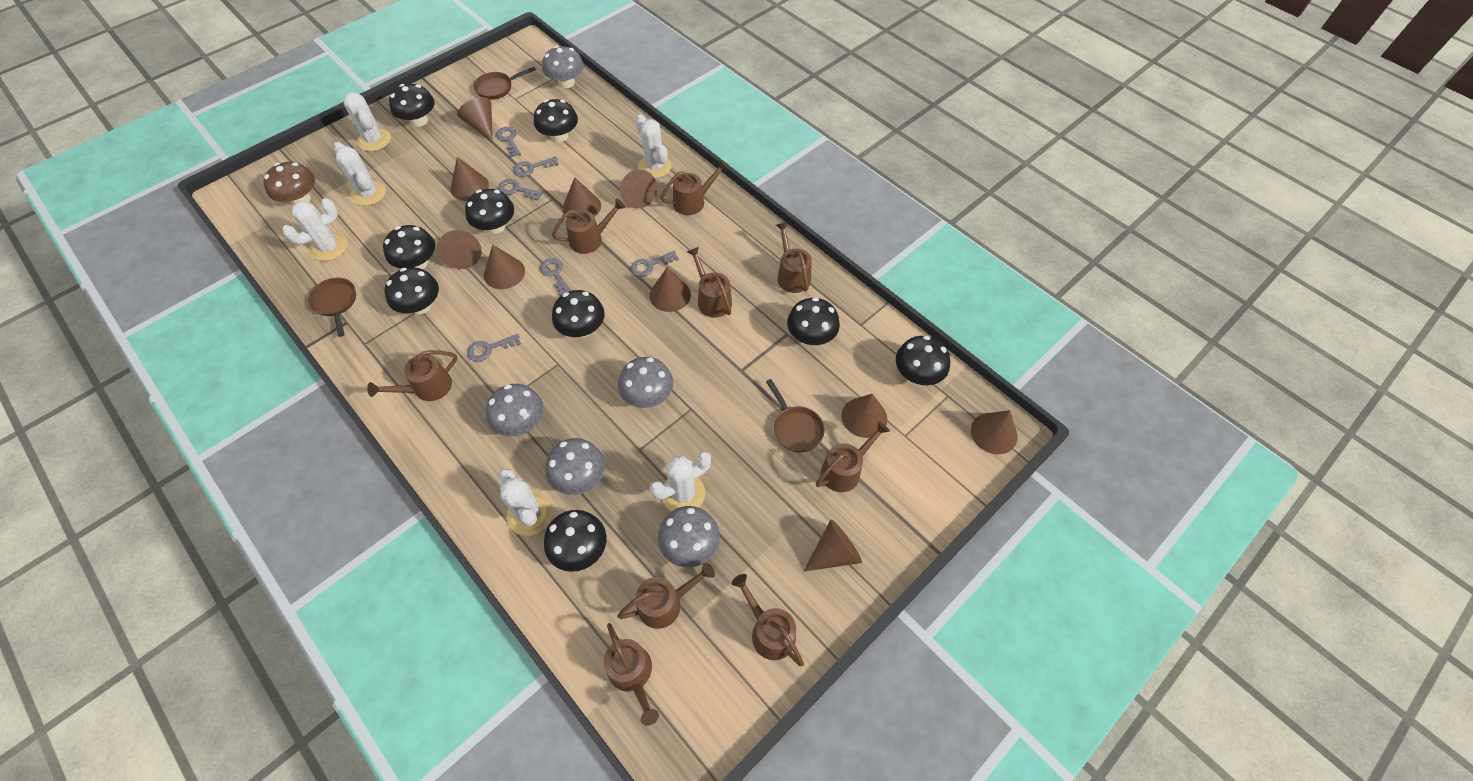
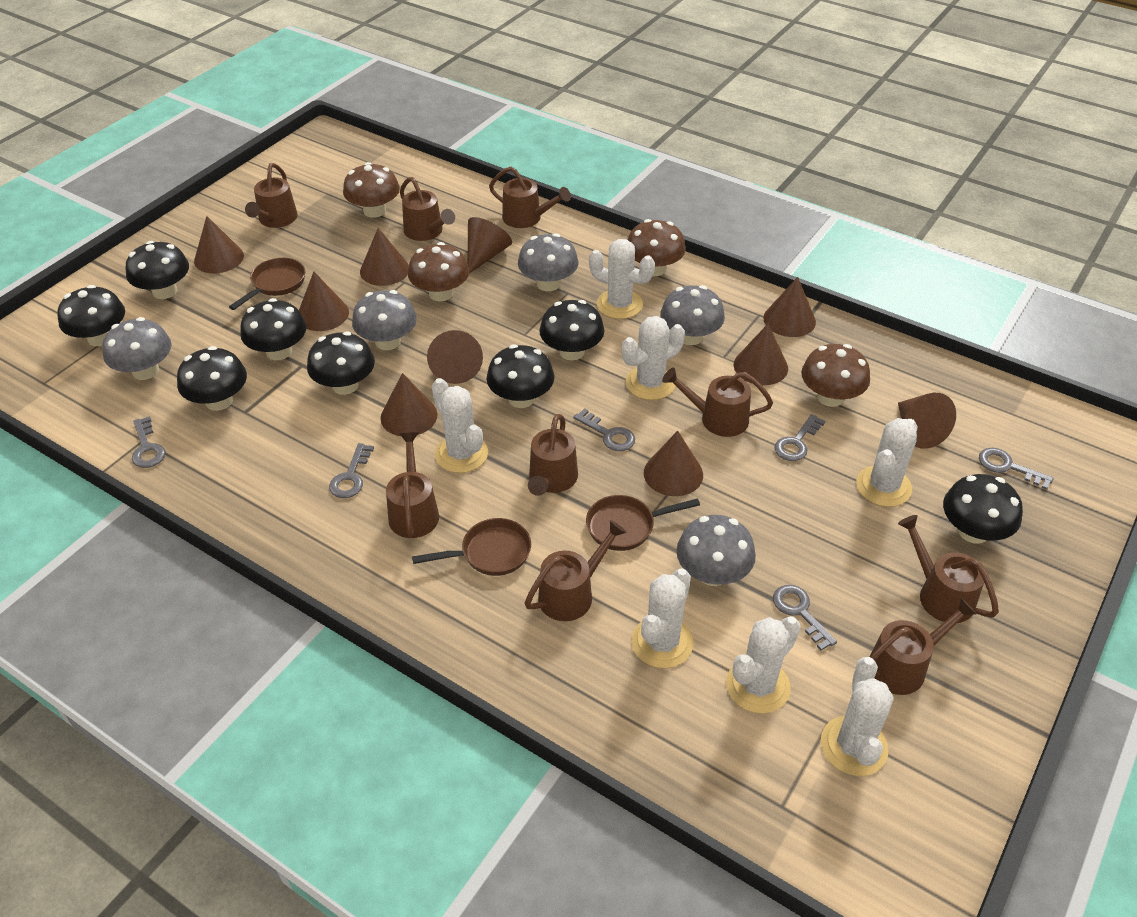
black mushroom: [383,225,435,269] [384,267,439,314] [389,84,435,127] [465,189,514,234] [534,99,578,142] [544,510,607,572] [552,290,605,337] [787,297,840,345] [896,336,950,385] = 9 -> [57,285,125,346] [126,241,189,299] [177,346,247,411] [240,298,307,360] [307,332,375,395] [487,344,554,408] [539,300,605,361] [943,474,1023,544] = 8
brown mushroom: [263,162,315,205] = 1 -> [343,162,400,218] [408,242,469,301] [628,219,686,276] [801,344,870,407] = 4
white cactus: [282,198,347,261] [334,142,386,206] [344,92,391,151] [499,469,552,536] [636,114,672,178] [650,451,711,511] = 6 -> [432,378,488,473] [589,239,655,319] [622,316,685,400] [631,568,693,668] [726,616,801,714] [821,657,894,776] [856,418,918,507] = 7

